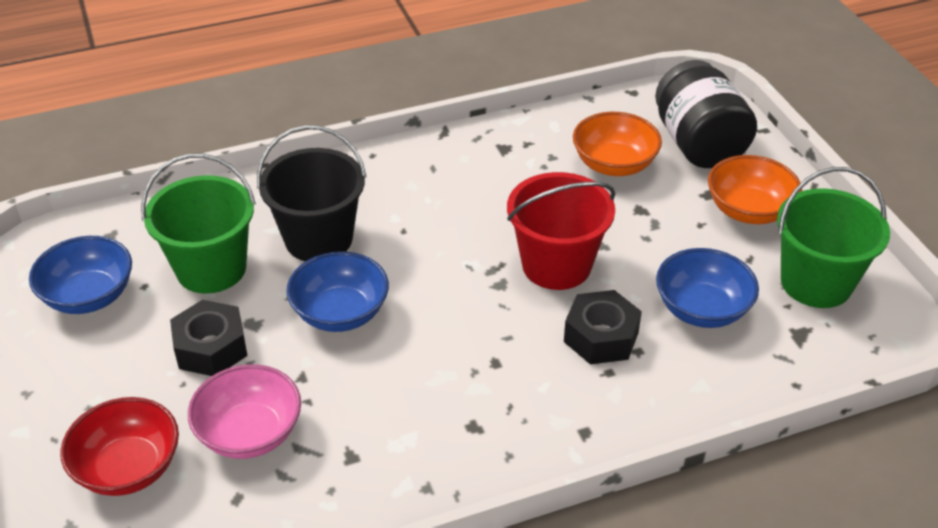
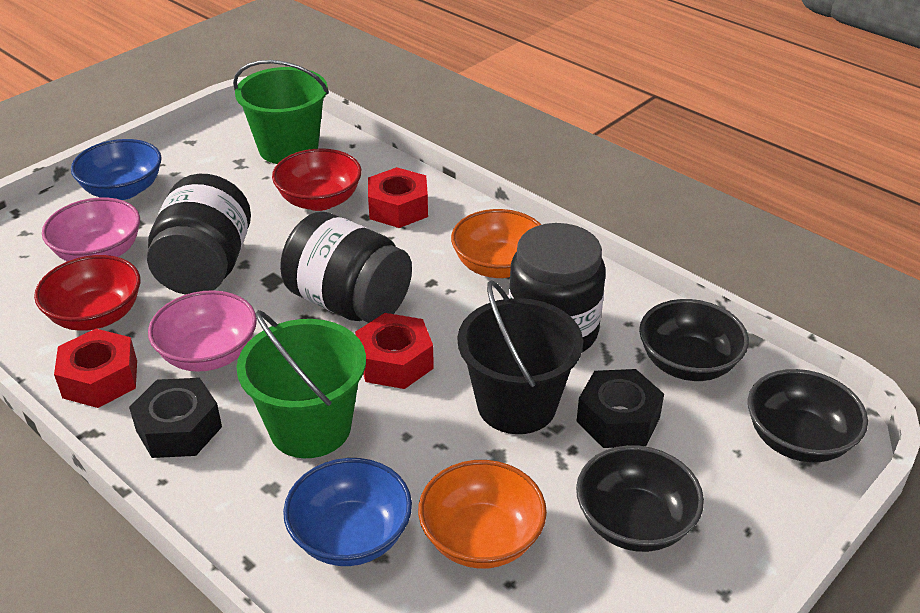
black bowl: none = 0 -> [576,445,704,552] [639,299,749,381] [748,369,868,462] = 3
black jar: [655,60,757,168] = 1 -> [147,174,251,295] [280,211,412,323] [509,223,606,352] = 3
blue bowl: [29,236,132,314] [286,251,389,332] [656,248,759,328] = 3 -> [71,139,162,200] [283,458,412,566] = 2
pink bowl: [188,364,301,459] = 1 -> [42,198,140,261] [148,290,257,372] = 2
red bowl: [60,397,179,496] = 1 -> [34,255,140,331] [272,148,362,211] = 2
red bucket: [507,172,615,290] = 1 -> none = 0
red nut: none = 0 -> [54,329,137,408] [355,313,434,389] [368,167,428,228] = 3

